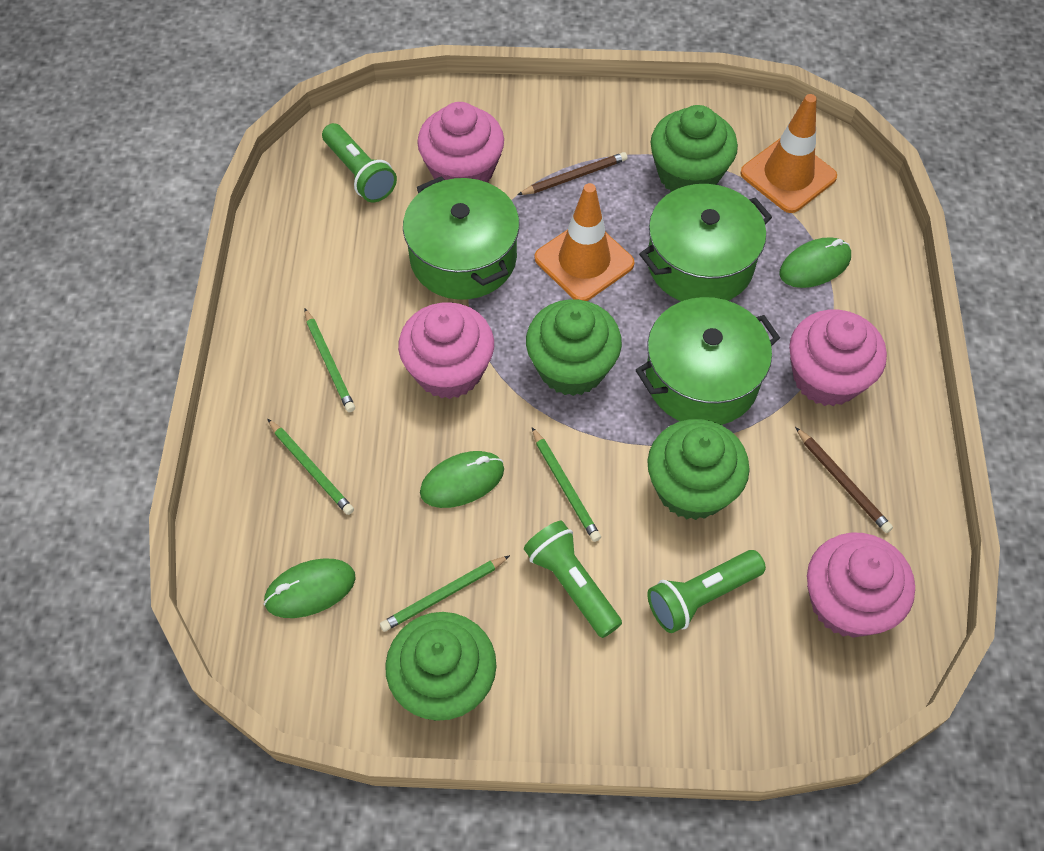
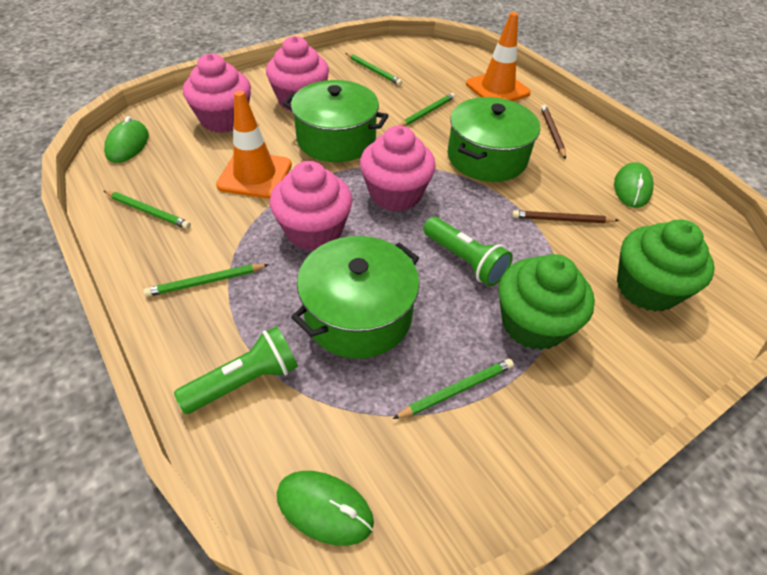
green cupcake: [385,612,496,721] [526,299,622,396] [647,419,750,520] [651,105,738,192] = 4 -> [499,254,595,350] [617,220,715,312] = 2
green flashlight: [322,123,397,202] [524,521,622,638] [647,550,766,633] = 3 -> [174,326,298,414] [423,217,513,286] = 2
green pencil: [267,419,354,515] [304,308,355,412] [380,555,510,632] [532,427,601,542] = 4 -> [104,191,191,229] [143,264,269,297] [346,53,402,86] [393,359,514,419] [398,93,455,126] = 5

